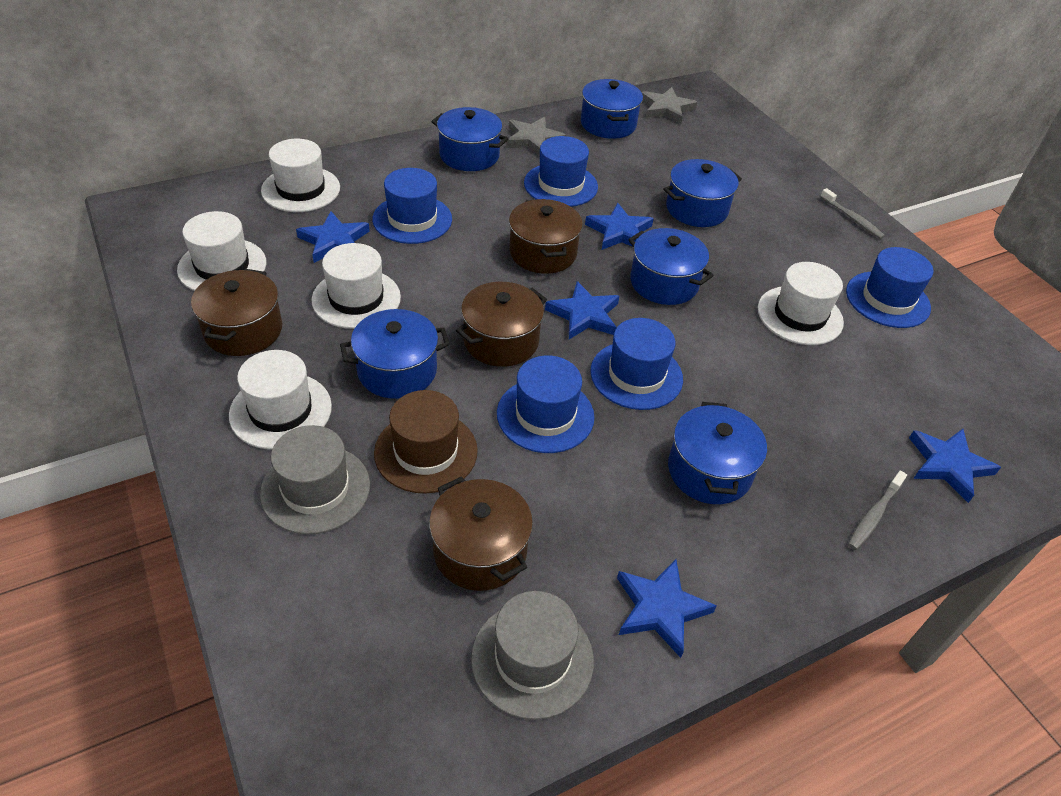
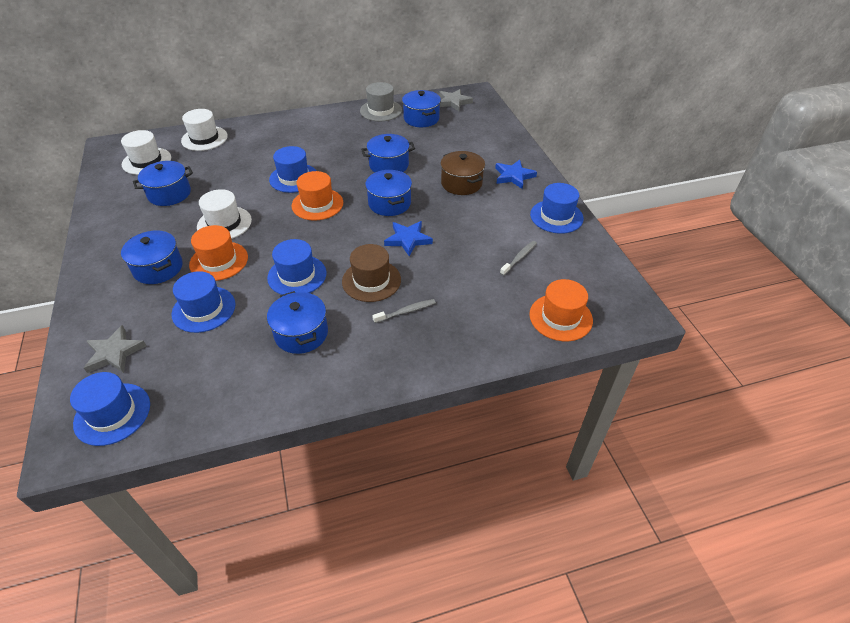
blue star: [296,211,370,263] [545,281,619,339] [585,203,654,250] [617,559,717,658] [909,429,1001,503] = 5 -> [384,221,433,257] [495,160,537,189] = 2
brown pot: [191,269,282,356] [429,477,533,591] [456,282,547,367] [509,199,583,274] = 4 -> [440,151,485,195] = 1
grey hat: [260,425,370,534] [471,591,594,720] = 2 -> [360,82,402,121] = 1
orange hat: none = 0 -> [189,225,248,281] [292,171,343,221] [529,279,593,341] = 3
white hat: [177,211,266,291] [229,350,332,450] [261,139,340,212] [311,243,401,329] [758,262,844,345] = 5 -> [121,130,171,175] [181,109,228,151] [197,189,252,239] = 3

